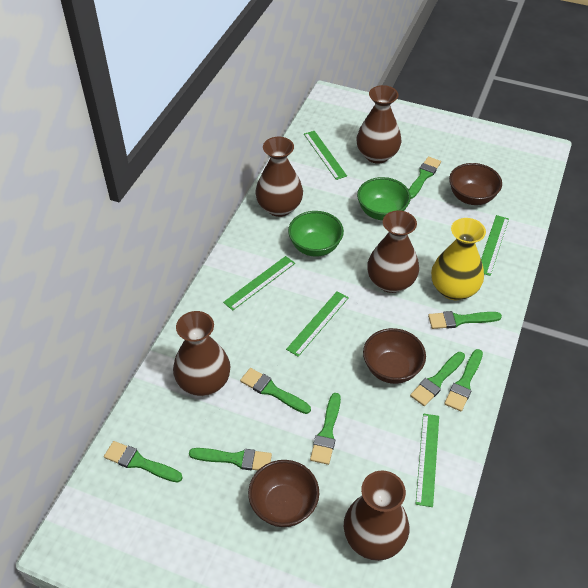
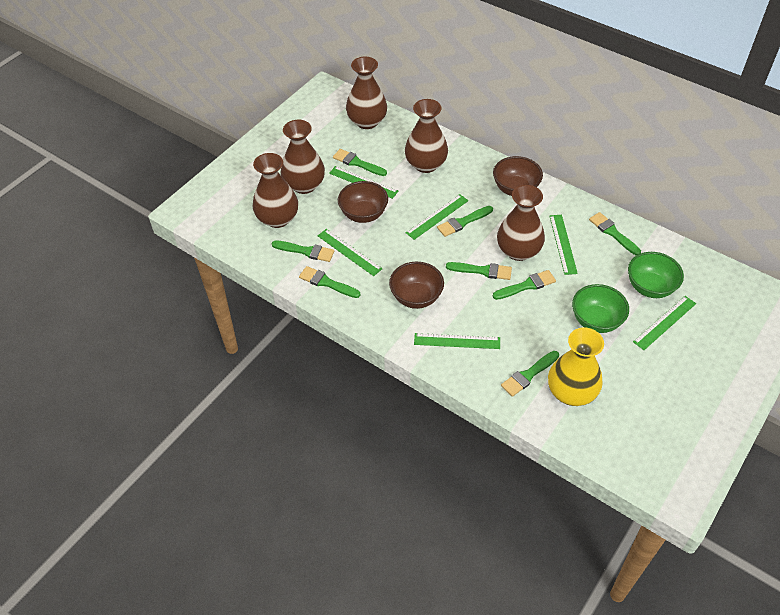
green ruler: [223,256,295,310] [286,291,349,357] [304,131,347,180] [416,414,439,507] [481,215,509,276] = 5 -> [318,229,383,276] [329,166,398,199] [406,194,468,240] [414,333,500,349] [549,215,578,275] [633,296,696,350] = 6

